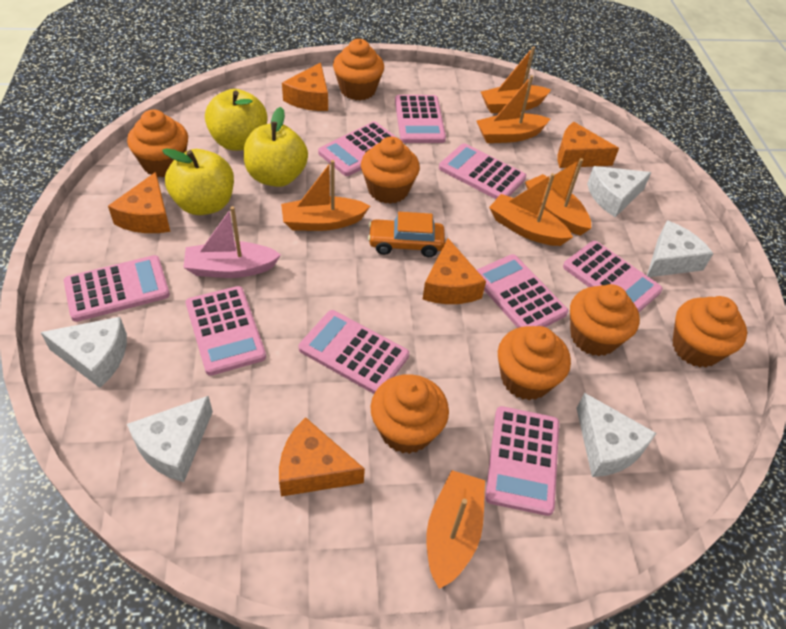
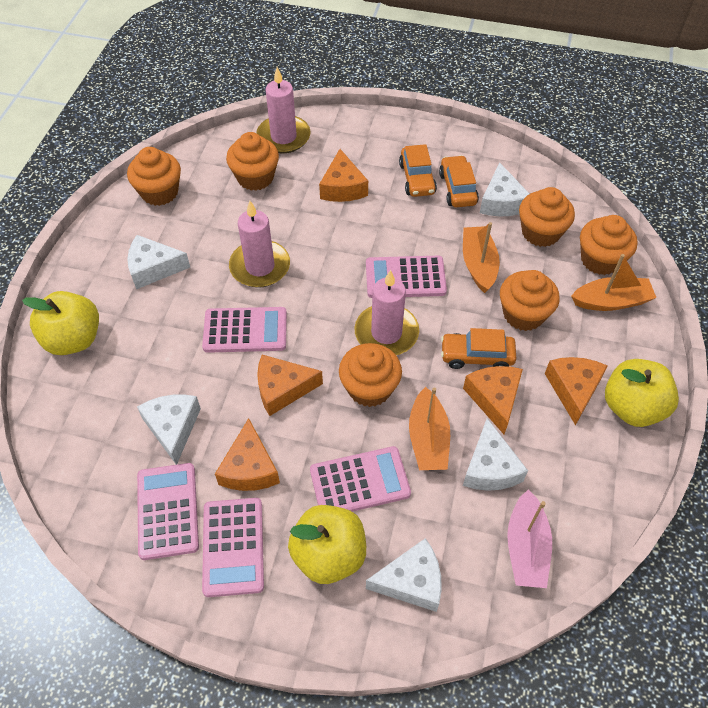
orange boat: [281,160,370,231] [427,470,485,589] [477,75,550,143] [481,46,551,113] [489,173,573,246] [525,158,591,236] = 6 -> [409,387,450,470] [463,222,500,293] [571,254,657,311] = 3
orange car: [368,212,445,257] = 1 -> [399,144,437,197] [439,155,479,207] [441,328,516,369] = 3
orange cupcake: [127,109,188,178] [333,39,384,100] [361,137,420,204] [371,374,449,454] [498,326,571,400] [570,284,640,356] [673,296,747,367] = 7 -> [127,147,181,206] [226,132,279,191] [339,343,402,407] [500,270,560,331] [519,187,575,247] [580,215,638,275] = 6
pink calculator: [64,255,170,322] [186,286,266,376] [299,310,409,394] [318,121,399,176] [395,95,446,143] [439,143,526,199] [477,254,568,328] [485,406,559,516] [563,241,663,312] = 9 -> [137,463,199,560] [202,307,287,353] [202,498,264,597] [310,446,411,512] [366,256,447,298] = 5
pink candle: none = 0 -> [229,201,290,288] [256,67,311,153] [354,270,419,355] = 3

